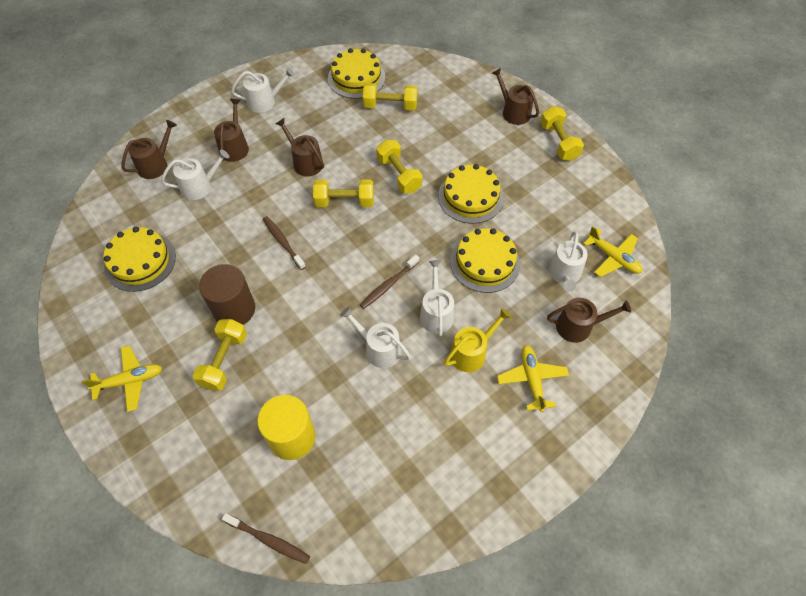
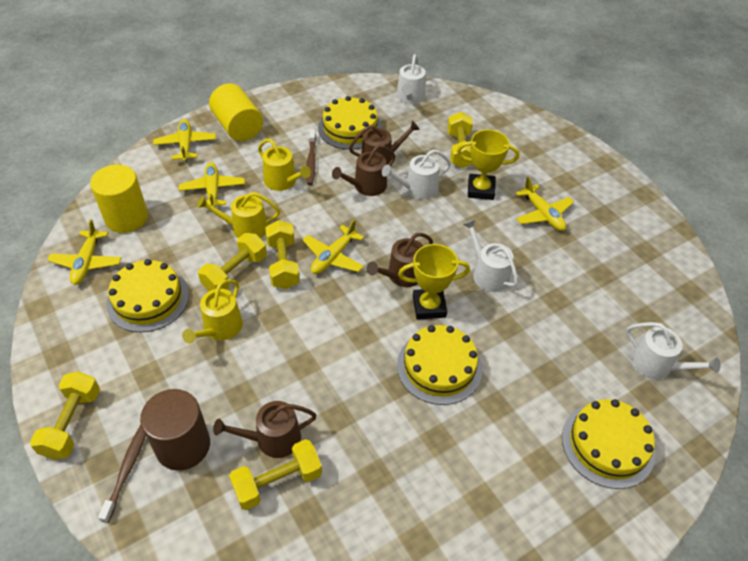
brown toothbrush: [222,513,310,564] [263,216,306,270] [360,255,419,309] = 3 -> [98,425,146,523] [306,130,316,185] = 2
brown watering can: [122,120,177,179] [214,99,249,162] [276,118,324,176] [492,68,539,125] [547,298,631,343] = 5 -> [213,401,316,458] [332,145,396,196] [349,121,420,165] [367,233,433,287] = 4
white watering can: [161,149,229,200] [231,67,295,113] [340,307,411,368] [420,260,454,337] [549,231,588,292] = 5 -> [382,149,451,199] [397,54,426,104] [463,219,518,292] [626,322,721,379] = 4
yellow cylinder: [257,395,316,460] = 1 -> [90,165,148,233] [209,83,263,141] = 2
yellow plane: [81,345,162,412] [497,345,569,412] [583,226,642,277] = 3 -> [47,219,121,285] [153,119,216,162] [179,162,245,207] [302,219,364,274] [516,177,574,231] = 5
yellow trophy: none = 0 -> [398,244,470,320] [457,130,519,200] = 2
yellow watering can: [444,308,511,372] = 1 -> [182,279,243,344] [197,192,280,239] [258,139,311,191] = 3

